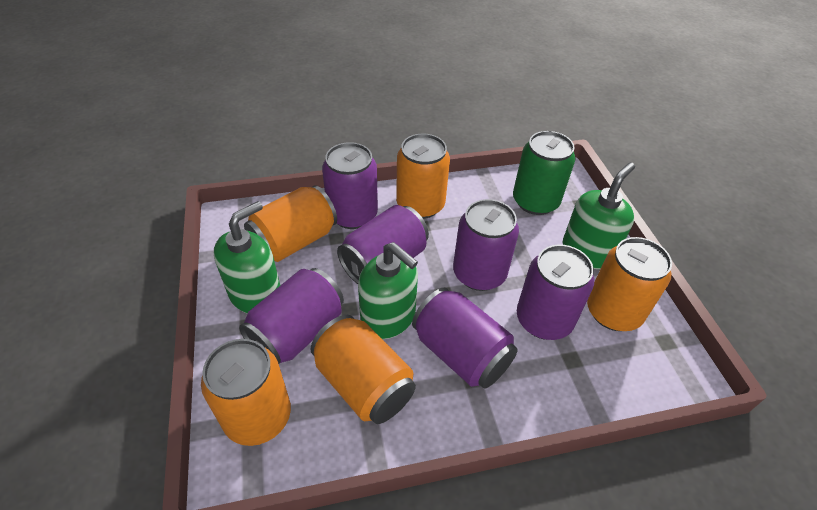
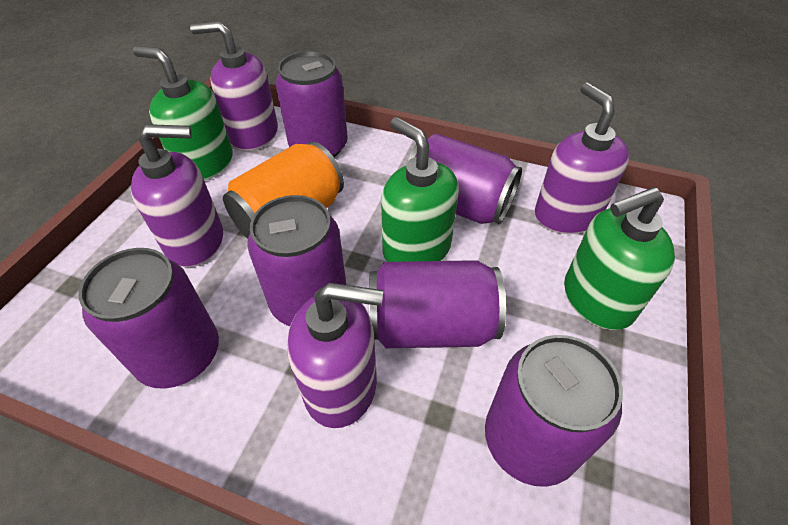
green can: [513,131,575,215] = 1 -> none = 0
orange can: [201,339,291,446] [244,185,337,262] [310,315,416,424] [396,134,450,219] [587,237,672,331] = 5 -> [223,142,344,239] = 1
purple soap dispenser: none = 0 -> [131,124,223,267] [190,21,278,151] [287,283,383,428] [535,82,629,234] = 4

